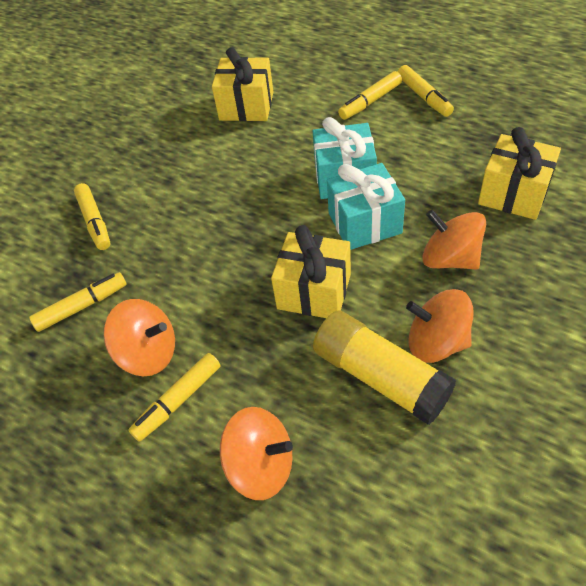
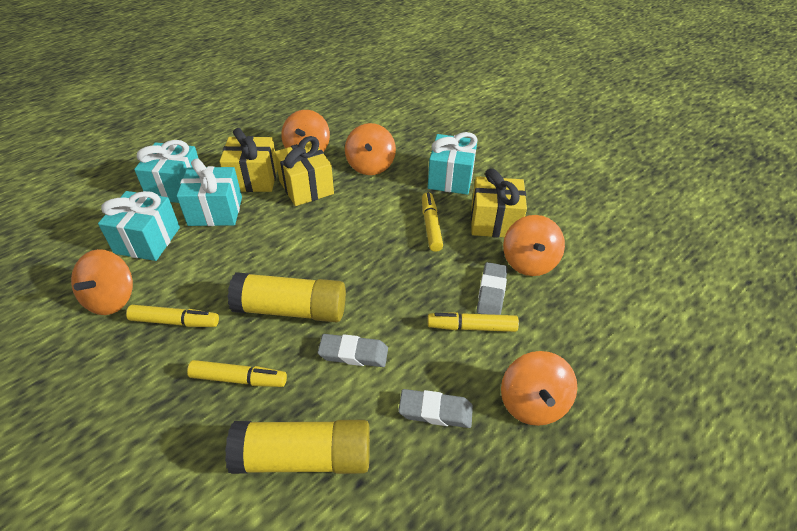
grey eraser: none = 0 -> [318,334,388,367] [398,389,473,428] [477,262,507,315] = 3
orange spinning top: [104,299,175,376] [220,407,293,500] [406,289,473,363] [422,209,486,270] = 4 -> [71,249,133,315] [281,110,330,152] [345,123,396,175] [501,351,577,426] [503,215,565,276] = 5
turquoise gift: [313,117,377,199] [327,163,405,250] = 2 -> [98,191,180,261] [134,140,199,203] [177,158,242,226] [428,132,478,195] = 4
yellow glue stick: [313,310,457,425] = 1 -> [225,420,370,474] [227,272,346,322] = 2
yellow marker: [29,272,127,332] [74,183,110,250] [128,353,221,442] [338,71,402,120] [398,65,454,117] = 5 -> [126,305,219,327] [187,360,287,387] [422,192,443,252] [427,312,519,332] = 4

